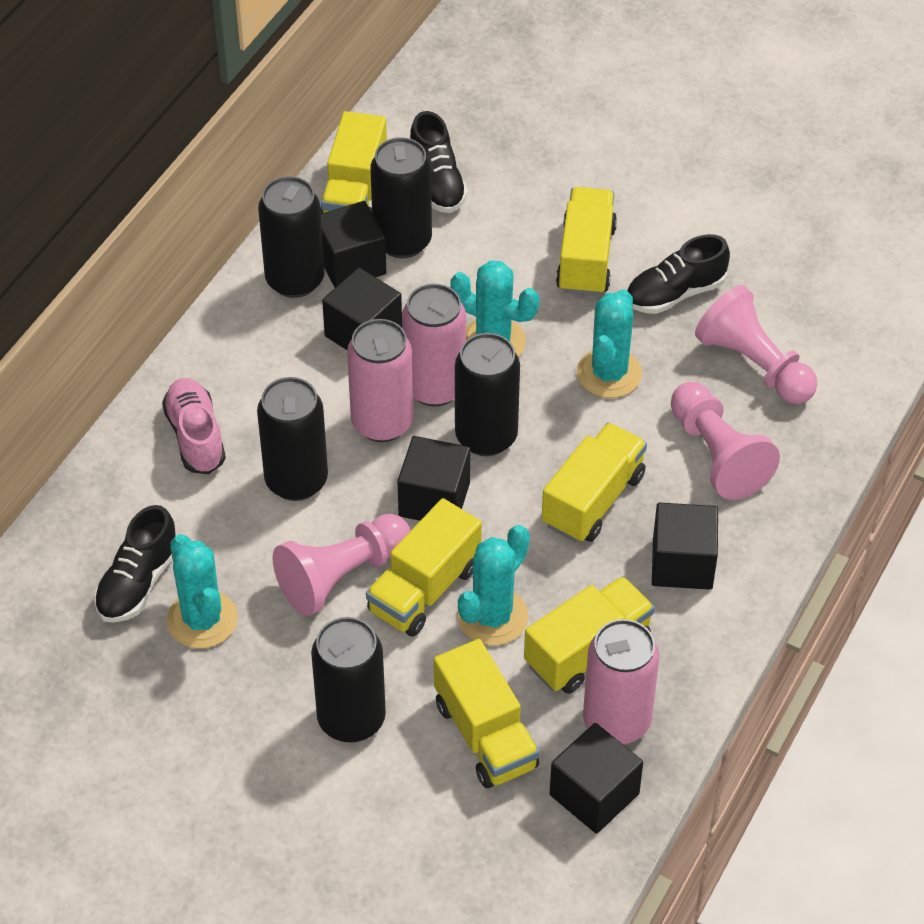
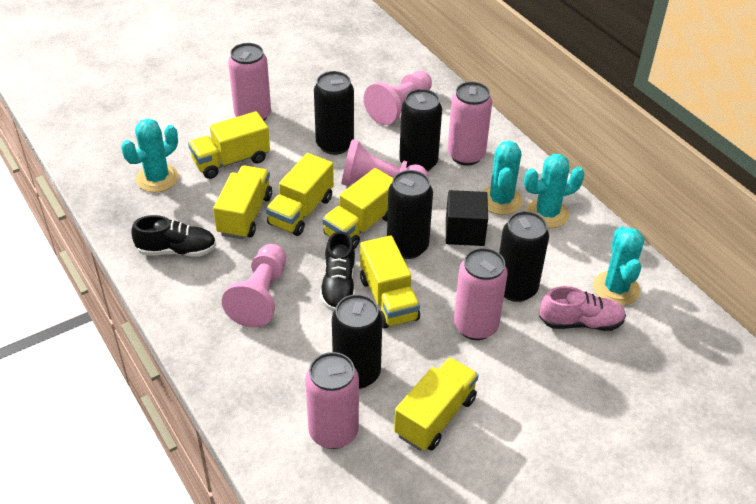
black cube: [321,201,386,288] [322,268,402,350] [397,436,470,521] [549,723,643,834] [652,503,718,590] = 5 -> [446,190,488,246] = 1
black shoe: [94,505,176,623] [410,111,468,213] [627,234,730,314] = 3 -> [131,215,216,257] [320,231,355,311] = 2
pink can: [347,319,414,442] [402,284,466,407] [583,619,659,744] = 3 -> [228,43,271,121] [305,352,359,449] [448,82,492,166] [454,248,508,340] = 4

